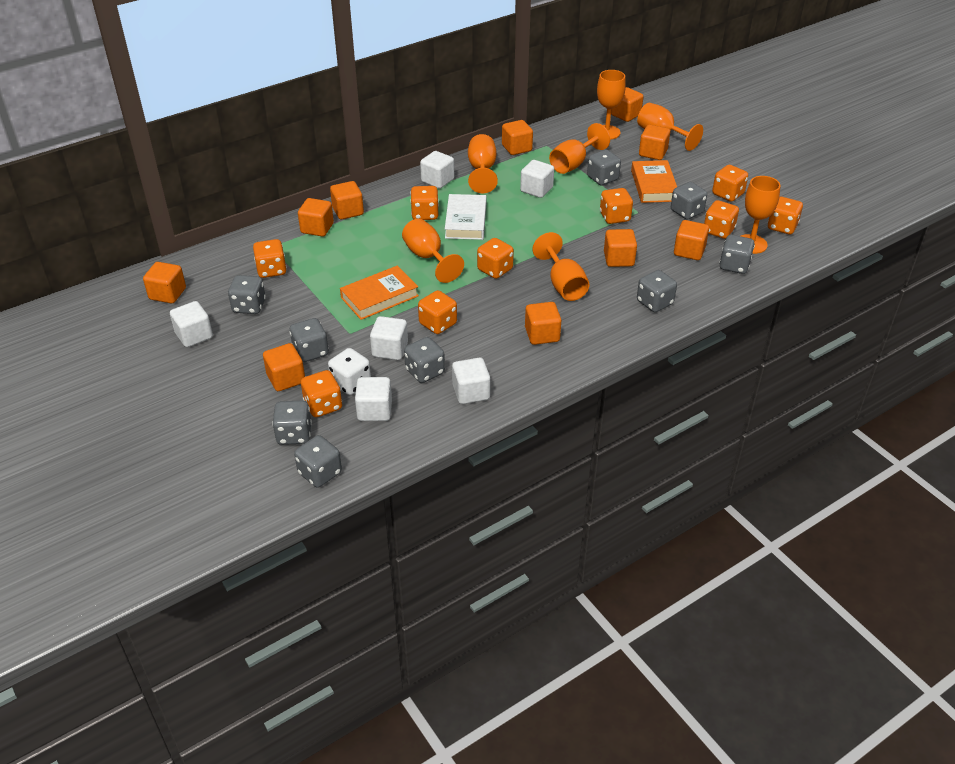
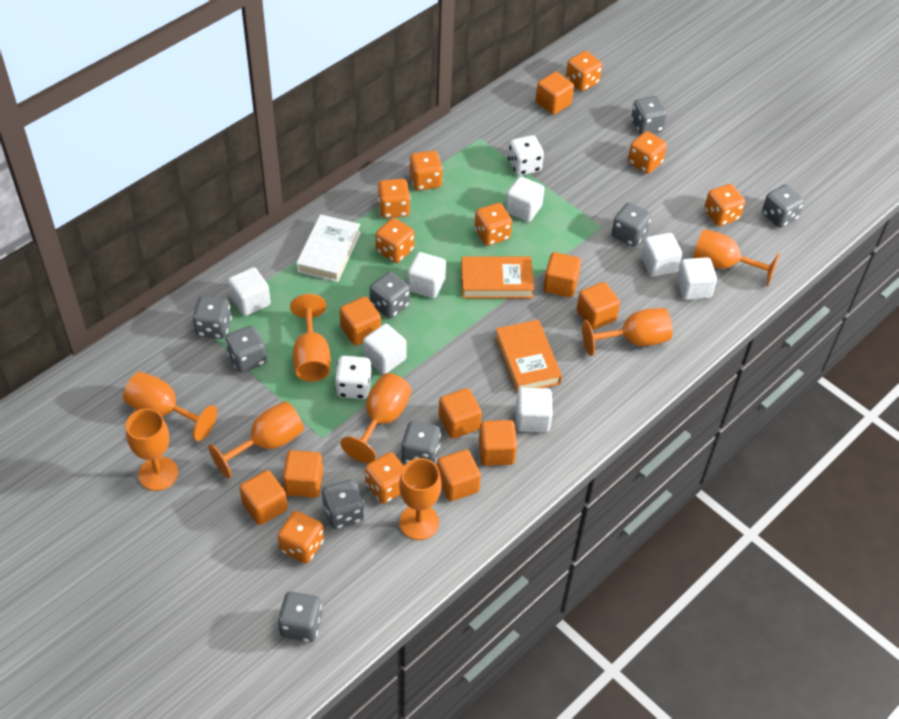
orange cube: [143,262,186,303] [263,343,305,391] [298,198,334,237] [330,181,364,219] [502,120,533,155] [525,302,561,345] [604,229,637,267] [611,87,644,122] [639,125,670,160] [674,220,709,260] = 10 -> [239,470,288,525] [283,450,323,498] [339,297,381,346] [437,449,481,501] [439,388,482,439] [479,420,517,466] [536,72,574,115] [543,252,581,297] [577,282,620,330] = 9
orange goblet: [402,219,464,283] [468,134,498,193] [532,232,590,301] [549,123,610,174] [597,70,626,140] [637,103,703,151] [741,176,780,254] = 7 -> [123,372,217,441] [126,408,178,491] [208,401,304,478] [290,294,331,382] [340,373,412,463] [399,458,442,540] [582,308,672,356] [693,229,780,286] = 8
white cube: [170,301,213,347] [355,377,392,421] [370,316,408,360] [420,151,454,189] [452,357,490,404] [520,160,554,198] = 6 -> [228,267,271,316] [363,324,407,374] [408,252,446,298] [505,176,544,222] [516,388,553,432] [641,233,682,277] [677,257,717,300] = 7
white dice: [328,348,371,395] = 1 -> [335,356,372,399] [508,135,544,176] = 2

